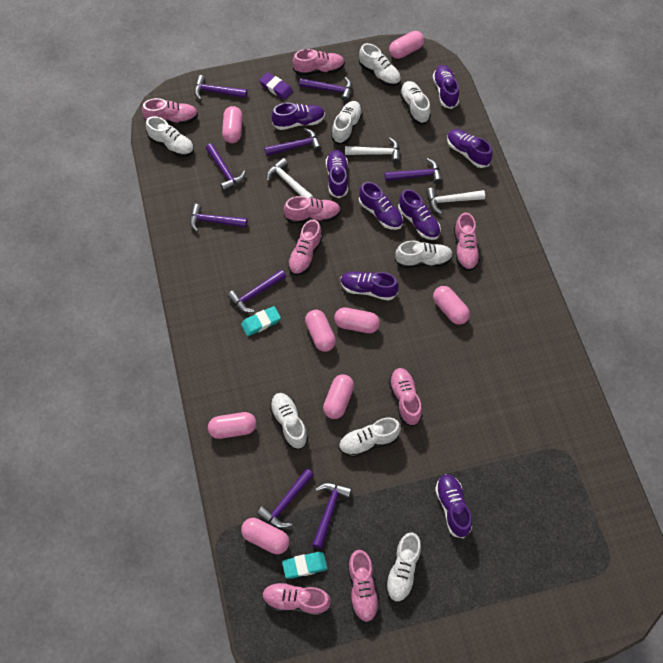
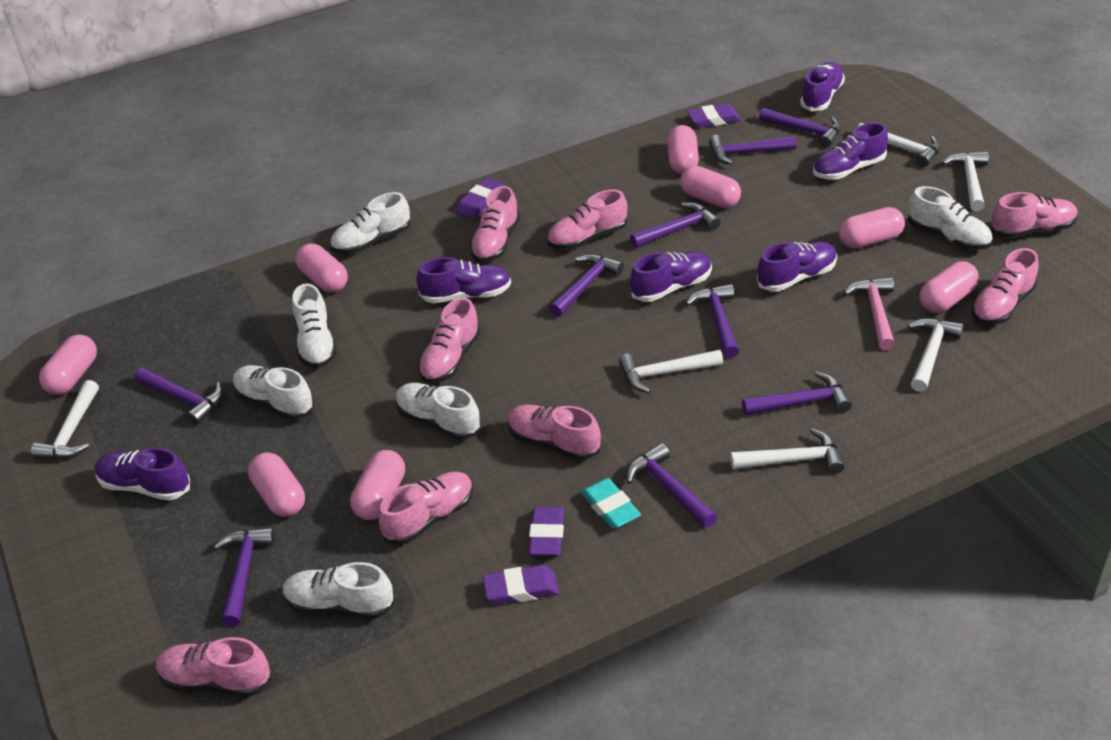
pink hammer: none = 0 -> [844,277,895,350] = 1
purple eraser: [259,72,293,100] = 1 -> [456,178,504,219] [483,565,559,605] [528,507,564,556] [687,103,741,128] = 4
purple shoe: [272,103,325,130] [326,150,348,198] [340,271,399,301] [359,182,403,230] [398,189,441,240] [433,65,459,109] [435,474,472,539] [447,129,492,168] = 8 -> [95,447,190,501] [417,257,511,303] [630,251,712,302] [757,242,837,292] [800,62,845,111] [813,122,888,179] = 6
turquoise eraser: [241,306,281,336] [282,552,328,579] = 2 -> [581,478,641,529] = 1
white hammer: [266,158,314,198] [345,138,401,164] [426,188,485,214] = 3 -> [31,380,99,459] [619,350,723,393] [730,428,844,474] [859,123,940,167] [908,318,964,392] [942,151,989,211] = 6
white shoe: [146,116,194,157] [270,393,308,450] [331,101,363,145] [339,418,401,457] [359,43,401,86] [385,533,422,603] [395,241,453,268] [400,81,431,125] = 8 -> [233,365,314,420] [283,562,395,619] [292,284,337,368] [330,192,410,254] [396,383,481,440] [908,186,992,250] = 6

